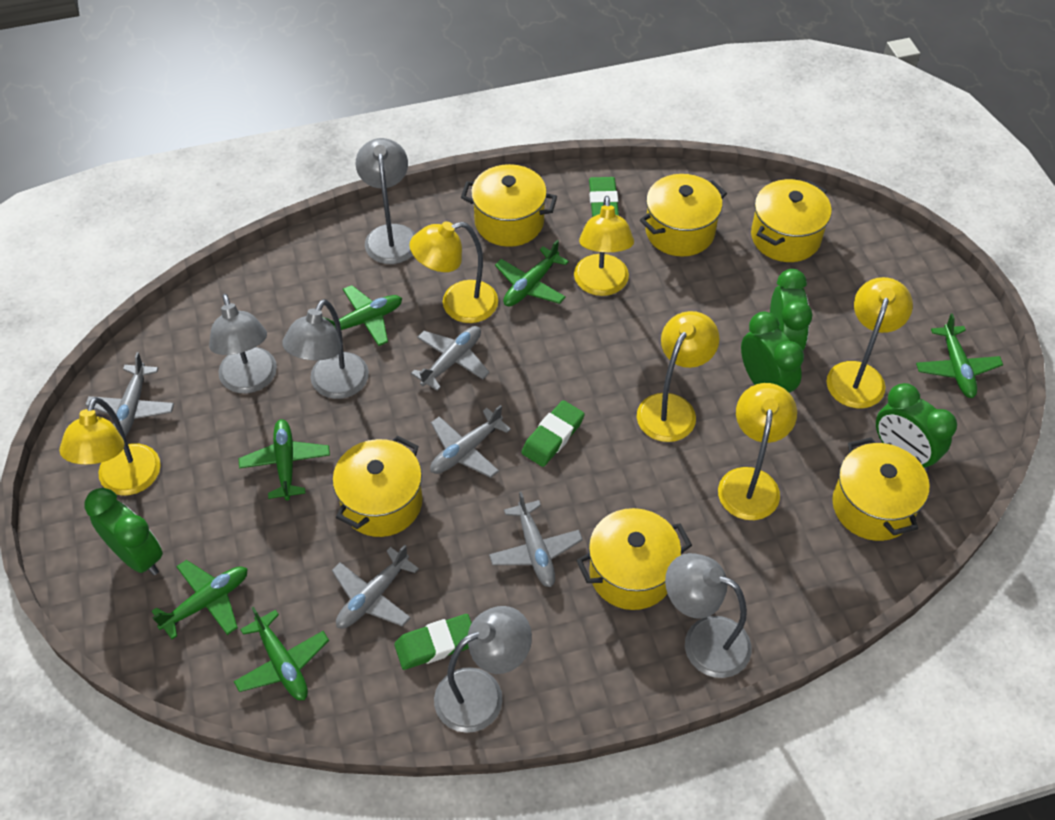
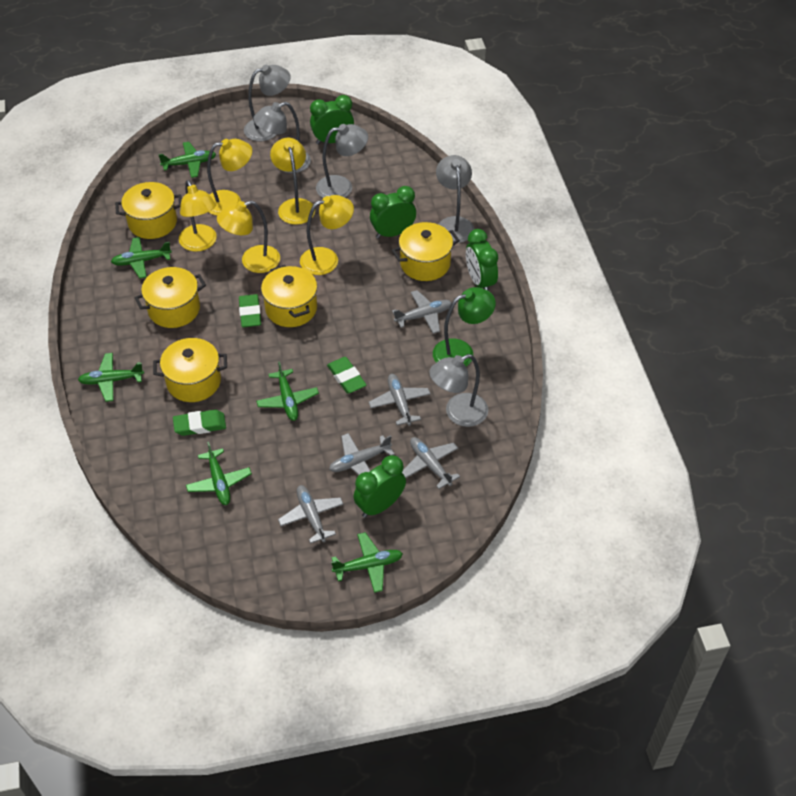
green lamp: none = 0 -> [433,287,496,366] = 1
yellow lamp: [59,397,161,495] [410,221,498,323] [574,196,634,296] [637,311,719,442] [718,383,797,520] [826,277,913,408] = 6 -> [179,180,217,252] [207,139,252,216] [217,201,280,273] [270,137,315,225] [300,195,354,275] = 5
yellow pot: [332,436,423,537] [461,164,557,247] [576,508,692,610] [640,174,727,256] [751,179,832,262] [832,437,930,541] = 6 -> [115,182,182,239] [134,267,206,328] [153,338,227,402] [261,265,317,327] [392,222,460,281] = 5

